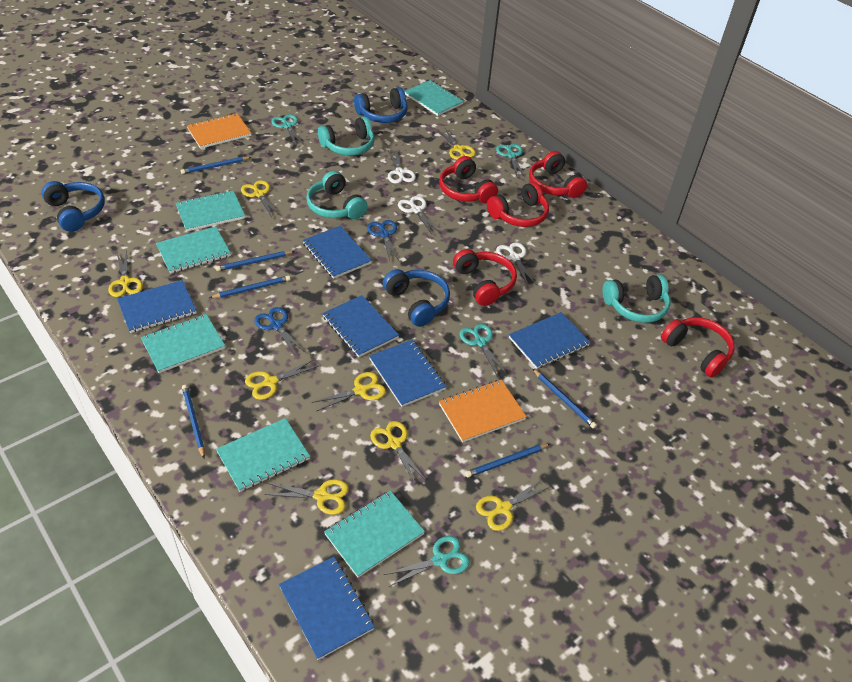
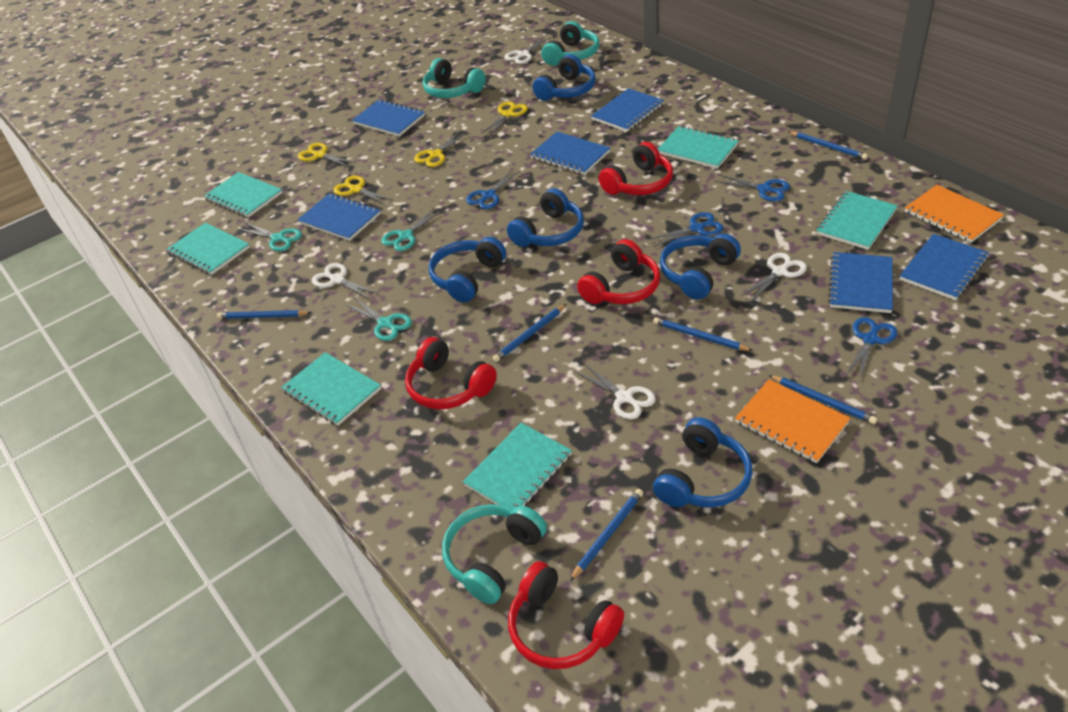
blue headphones: [41,181,105,232] [354,87,408,123] [383,269,450,327] = 3 -> [428,237,506,303] [507,188,584,247] [532,54,596,101] [653,417,752,507] [660,233,741,300] = 5
blue scissors: [254,307,306,356] [367,220,399,261] = 2 -> [466,169,521,209] [648,212,723,247] [715,174,790,202] [846,317,897,380] = 4
red headphones: [439,156,498,203] [453,249,517,306] [487,182,549,227] [529,151,587,198] [661,317,735,378] = 5 -> [405,337,497,409] [508,561,624,669] [577,239,660,304] [599,142,673,195] = 4
turquoise scissors: [271,114,304,145] [384,536,470,587] [460,324,507,375] [496,144,525,177] = 4 -> [238,222,302,251] [345,297,412,341] [381,208,442,251] = 3
white scissors: [388,150,416,184] [398,196,440,234] [496,242,537,286] = 3 -> [312,263,379,300] [505,36,551,64] [576,364,656,419] [741,253,807,302] = 4
yellow scissors: [108,251,143,297] [241,180,281,217] [245,359,319,400] [265,479,349,515] [311,372,386,411] [370,421,426,485] [438,128,476,160] [476,478,551,531] = 8 -> [298,143,356,167] [333,176,393,205] [414,131,467,167] [481,101,528,137] = 4

